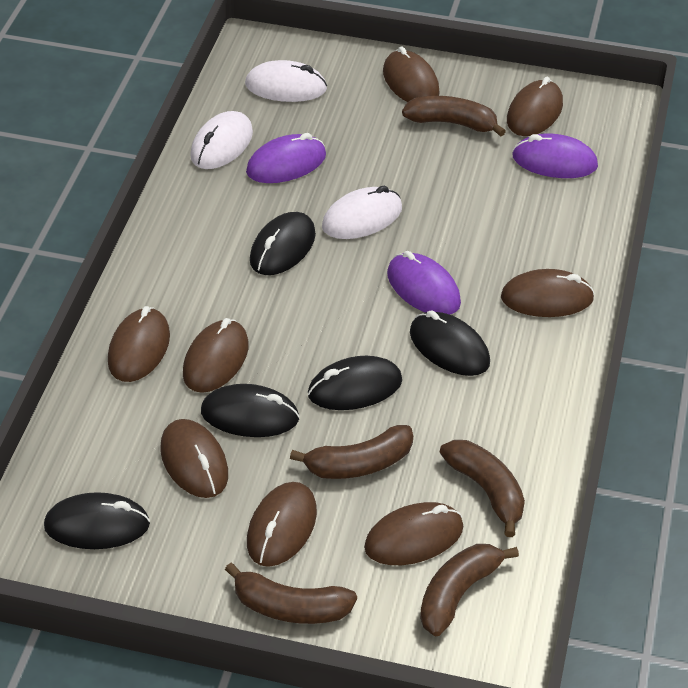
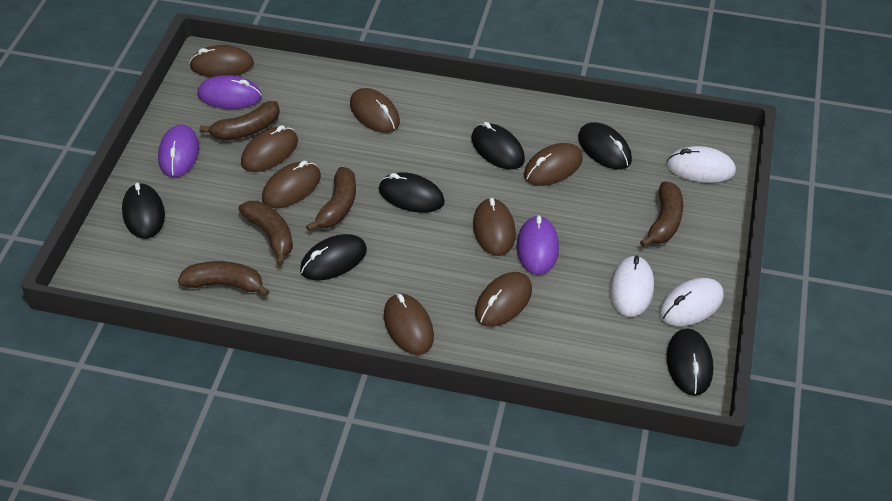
black mouse: [44,492,150,549] [201,384,300,437] [250,212,316,275] [308,356,402,410] [410,310,490,376] = 5 -> [122,183,165,239] [300,234,367,281] [379,172,445,213] [471,122,525,170] [578,122,632,170] [667,328,714,396] = 6

